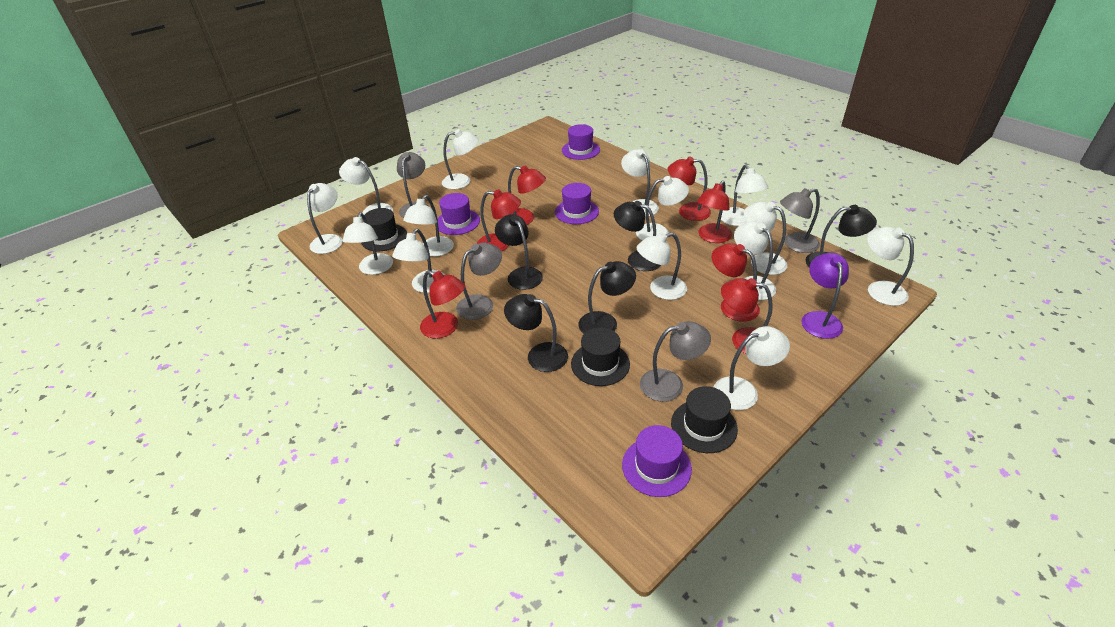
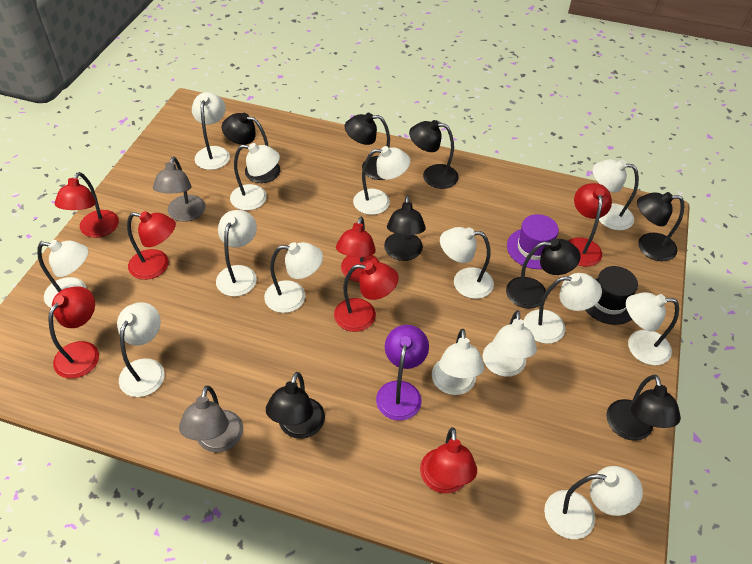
black hat: [361,208,407,251] [571,327,630,386] [671,386,738,453] = 3 -> [585,266,638,325] = 1
black lamp: [495,214,543,290] [504,294,568,372] [578,261,636,334] [614,201,661,271] [805,205,877,267] = 5 -> [222,113,280,183] [266,372,325,439] [344,113,390,180] [384,196,426,261] [409,120,459,189] [506,239,581,309] [606,375,681,441] [637,192,684,261] = 8
grey lamp: [397,152,428,218] [456,242,502,320] [640,321,711,402] [780,188,820,253] = 4 -> [153,157,206,222] [179,386,243,452] = 2
purple hat: [437,193,480,235] [555,183,599,224] [562,124,600,160] [622,425,692,497] = 4 -> [507,214,559,269] = 1

